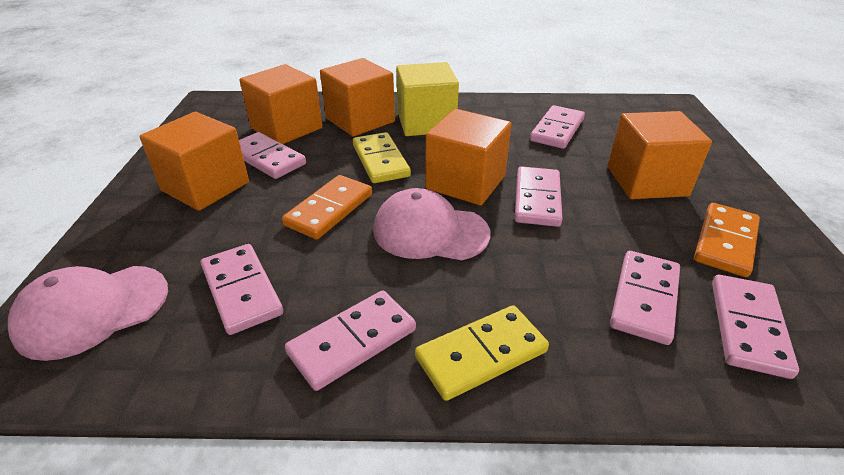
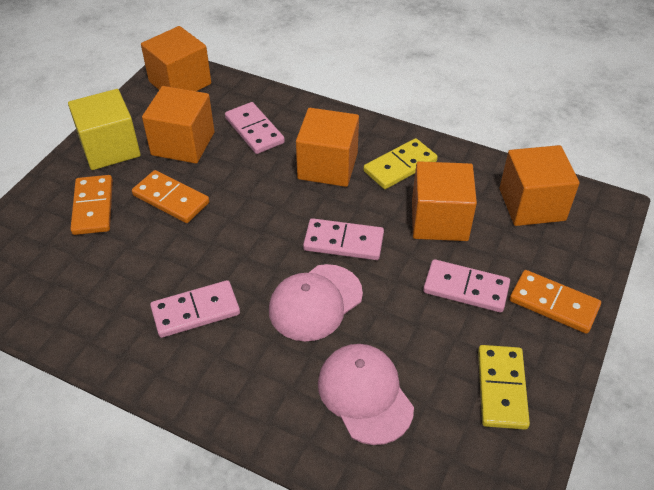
orange domino: [282,175,372,239] [694,203,760,277] = 2 -> [70,175,113,235] [132,170,209,223] [510,270,601,334] = 3
pink domino: [201,244,283,335] [239,132,306,179] [285,290,416,391] [515,166,562,227] [530,105,585,149] [610,251,680,345] [712,275,799,379] = 7 -> [150,280,240,338] [225,102,285,154] [303,218,384,260] [423,259,510,312] = 4

